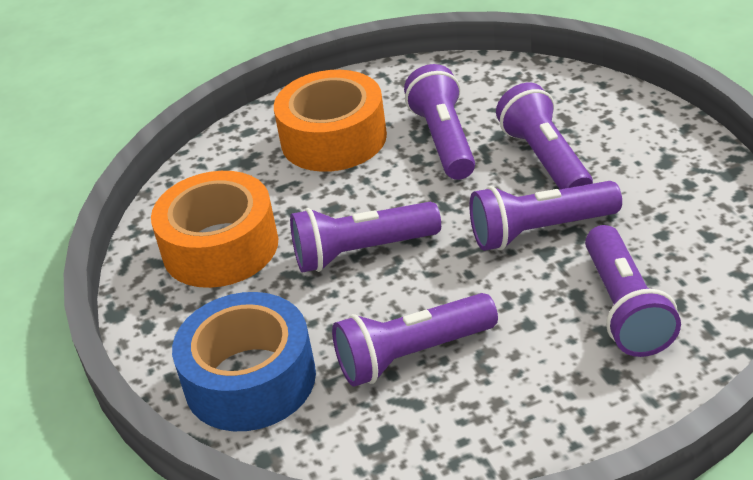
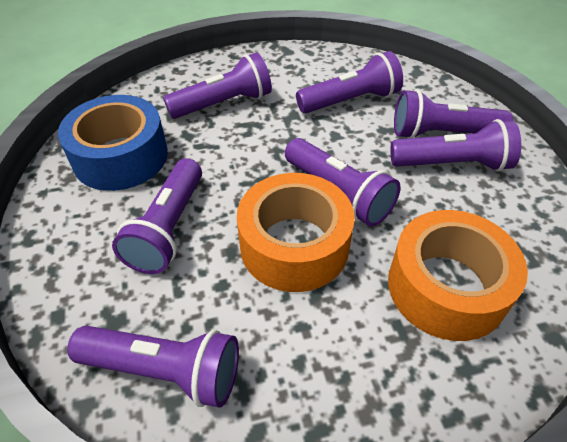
purple flashlight: [290,202,441,272] [332,293,498,387] [404,64,475,180] [470,181,622,251] [496,83,593,189] [585,225,681,357] = 6 -> [67,326,239,408] [112,158,202,274] [163,52,272,119] [285,138,401,227] [296,51,403,113] [390,119,521,172] [394,89,513,139] = 7

